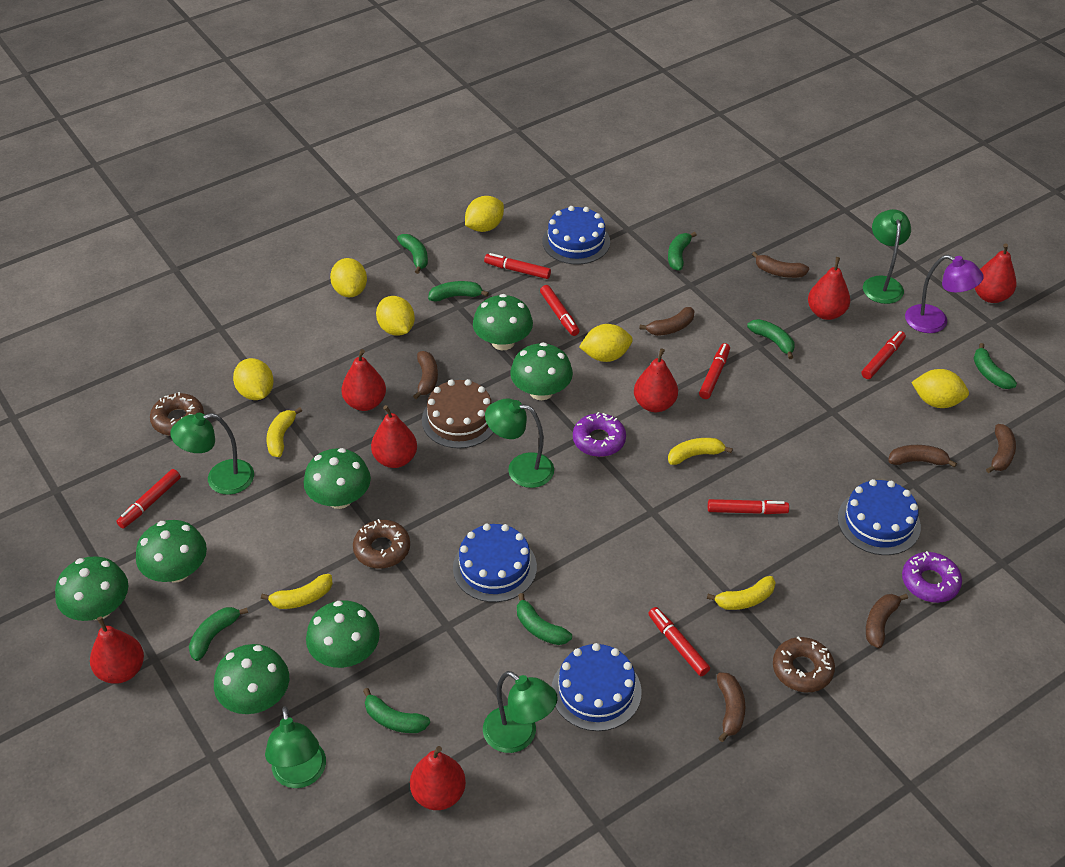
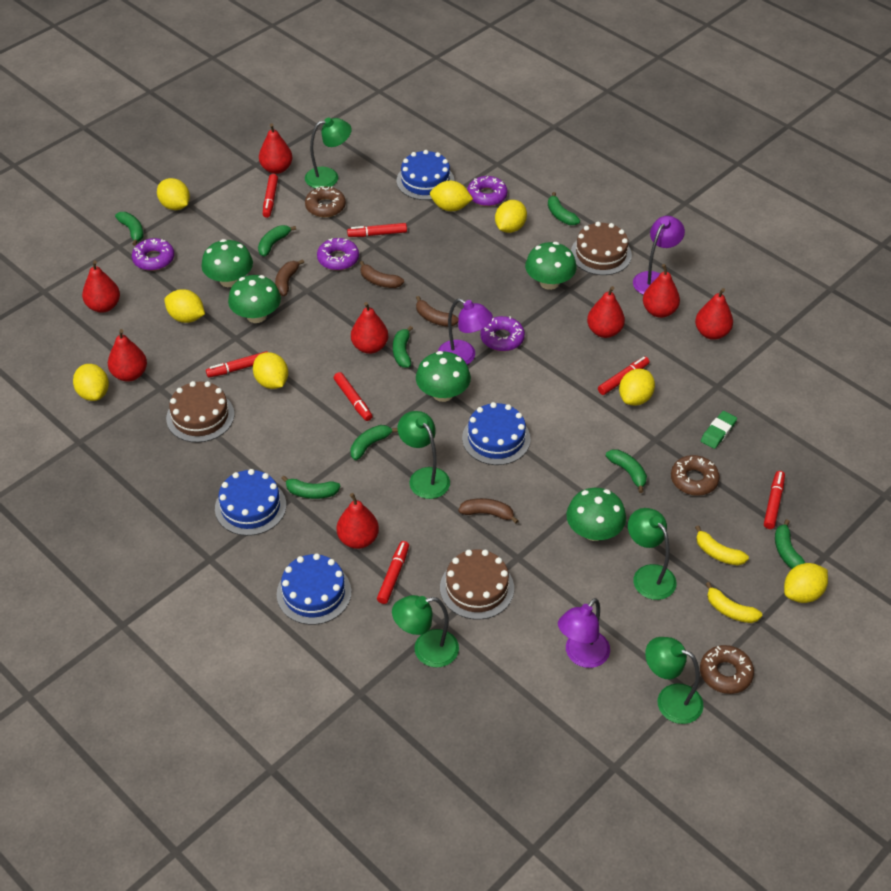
brown banana: [413,351,438,399] [639,307,695,336] [717,672,745,742] [752,252,809,278] [866,594,908,648] [888,445,957,468] [986,424,1016,473] = 7 -> [275,259,304,296] [360,261,404,288] [416,296,458,327] [458,498,519,524] = 4
brown cake: [422,379,494,448] = 1 -> [166,381,234,443] [440,550,514,620] [571,222,632,275] = 3
green eraser: none = 0 -> [701,411,737,449] = 1
green mushroom: [55,556,129,621] [136,520,207,583] [214,644,289,714] [304,448,371,509] [306,601,380,668] [473,294,533,350] [510,342,573,400] = 7 -> [201,239,253,287] [228,275,281,323] [416,351,471,402] [525,242,577,290] [566,488,626,541] = 5
purple donut: [573,412,626,457] [902,551,962,603] = 2 -> [132,238,174,271] [317,238,359,270] [467,176,507,206] [480,316,525,351] = 4
purple lamp: [905,255,984,333] = 1 -> [438,299,493,365] [558,598,610,668] [633,216,685,295] = 3
red pear: [90,616,144,684] [342,349,386,411] [371,405,417,468] [410,746,466,810] [634,348,678,412] [808,257,850,320] [975,243,1016,303] = 7 -> [82,260,120,313] [108,329,147,382] [259,123,292,174] [337,493,379,549] [351,302,388,354] [587,286,625,338] [643,264,680,318] [695,288,733,340] = 8
yellow banana: [261,574,333,609] [266,407,302,457] [668,438,733,465] [707,576,776,610] = 4 -> [695,525,749,566] [706,582,762,623] = 2
yellow lemon: [233,358,274,400] [330,258,367,297] [376,296,415,336] [465,196,504,232] [579,324,633,362] [911,369,969,408] = 6 -> [73,364,109,401] [157,178,190,210] [164,289,205,323] [253,352,288,389] [430,181,473,211] [495,200,527,233] [619,369,655,406] [784,563,828,603] = 8

